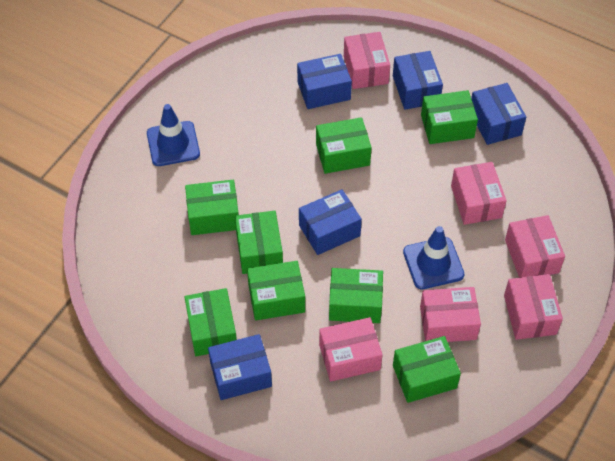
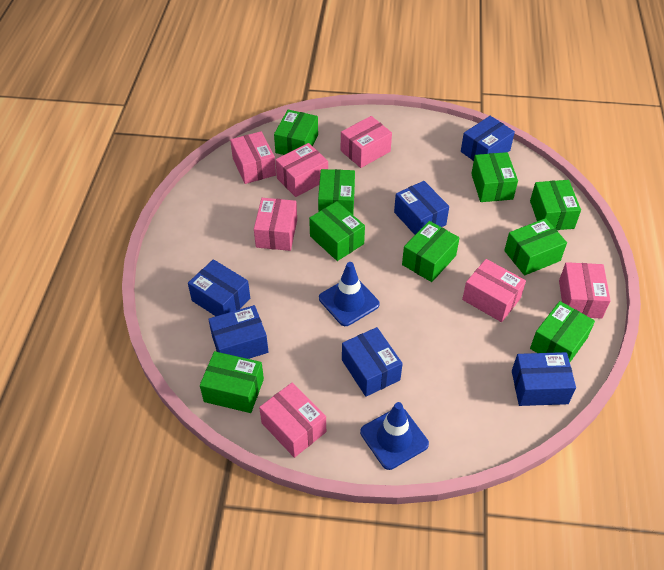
blue box: [208,334,272,400] [297,54,352,109] [299,189,362,255] [393,51,443,110] [471,83,526,145] = 5 -> [188,259,250,316] [208,305,268,359] [342,327,403,397] [394,181,449,235] [461,116,515,161] [512,352,576,406] = 6
green box: [184,288,237,356] [185,180,239,235] [235,211,283,274] [247,261,305,321] [316,117,372,174] [329,268,383,323] [393,336,461,403] [421,90,478,144] = 8 -> [200,351,264,413] [274,110,318,155] [309,201,365,261] [318,169,355,215] [402,221,460,282] [471,152,518,202] [504,218,567,276] [530,180,581,230] [530,301,595,362] = 9
pink box: [319,317,383,382] [344,32,390,89] [420,287,481,342] [451,162,507,225] [504,274,563,340] [505,215,565,278] = 6 -> [230,131,276,184] [254,198,297,251] [259,382,326,458] [275,143,328,197] [341,116,392,168] [462,259,526,322] [559,262,611,319] = 7

